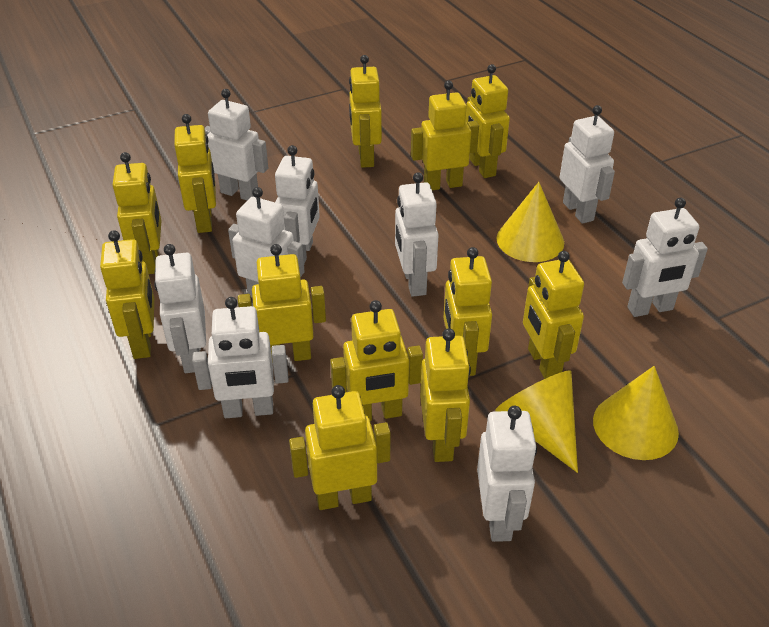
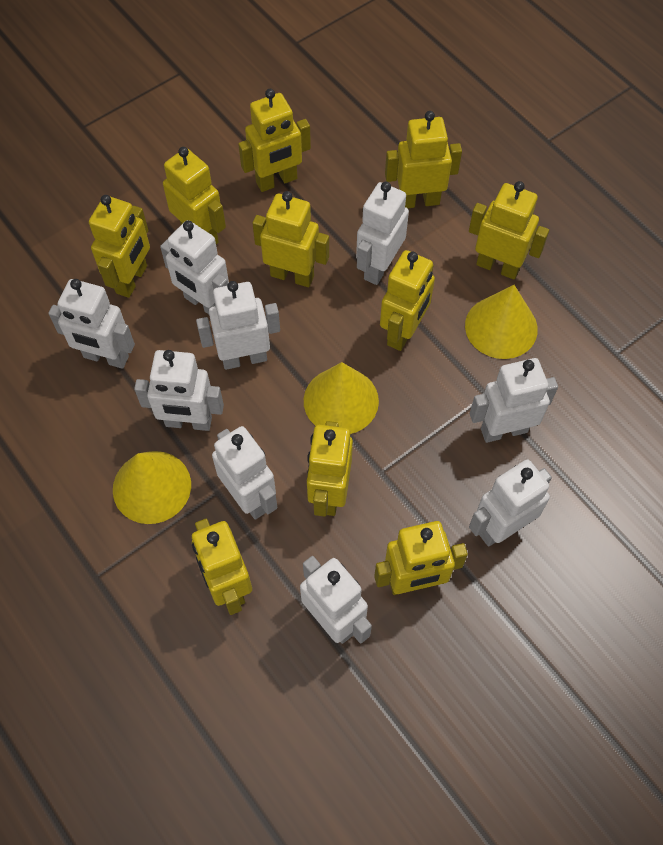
yellow robot: [100,230,154,359] [113,152,162,274] [174,114,216,233] [238,244,326,363] [289,385,391,510] [330,300,423,421] [349,55,382,168] [411,81,479,190] [420,328,471,462] [443,247,492,376] [466,64,510,178] [523,251,584,379] = 12 -> [89,195,150,298] [163,147,226,244] [192,519,252,615] [238,89,311,192] [252,191,329,287] [307,421,353,517] [374,521,468,595] [380,250,435,351] [385,111,462,208] [469,181,549,280] = 10

